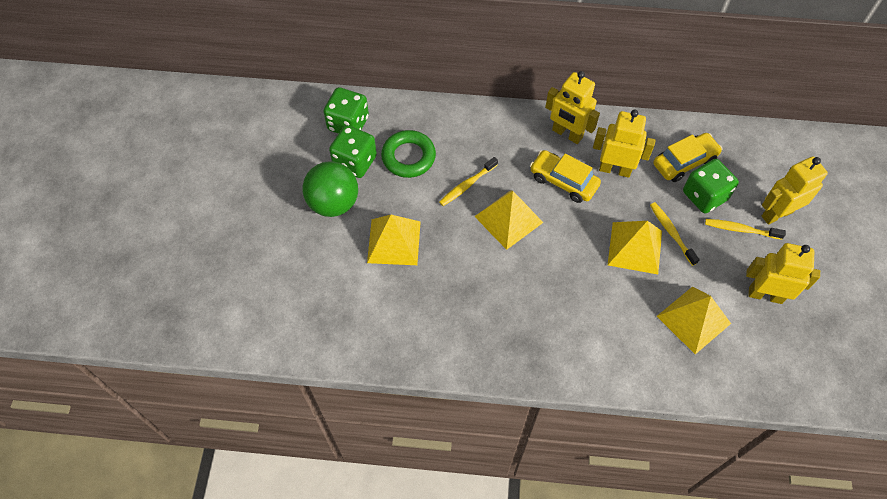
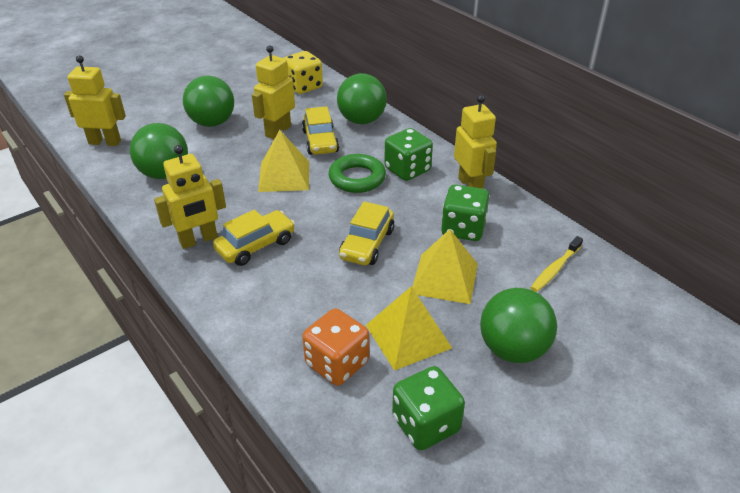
green ball: [302,161,358,217] = 1 -> [130,123,188,179] [183,76,234,127] [337,73,387,124] [480,288,557,363] = 4
orange dice: none = 0 -> [302,308,369,386] = 1
yellow car: [530,150,601,203] [653,133,722,182] = 2 -> [213,210,295,266] [302,106,339,155] [339,202,395,265] = 3
yellow dice: none = 0 -> [284,51,323,94] = 1
yellow pyramid: [367,215,421,265] [474,190,544,250] [608,221,662,274] [657,286,731,354] = 4 -> [258,130,309,192] [366,287,452,370] [412,229,478,304] = 3
yellow toothbrush: [439,157,498,206] [650,202,700,266] [705,219,786,240] = 3 -> [531,236,583,292] = 1

